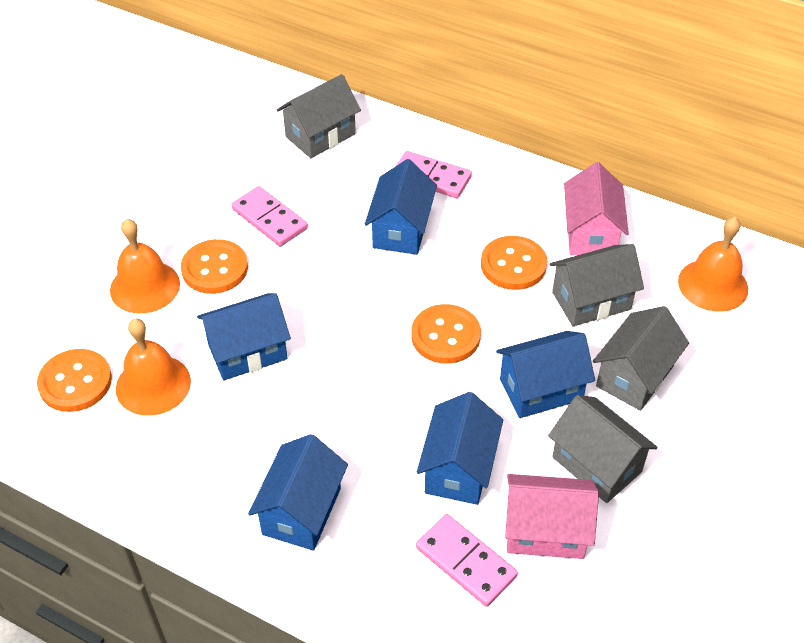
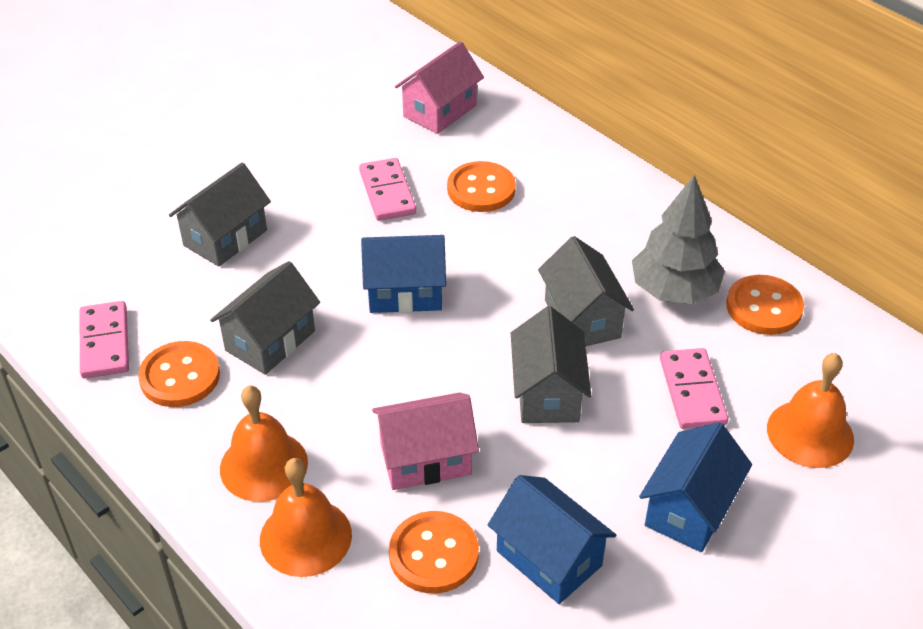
blue house: [197,293,291,380] [248,434,348,551] [365,159,437,255] [417,392,503,505] [496,331,595,418] = 5 -> [361,235,446,313] [488,475,616,604] [639,422,752,552] = 3
grey tree: none = 0 -> [632,175,725,304] = 1

